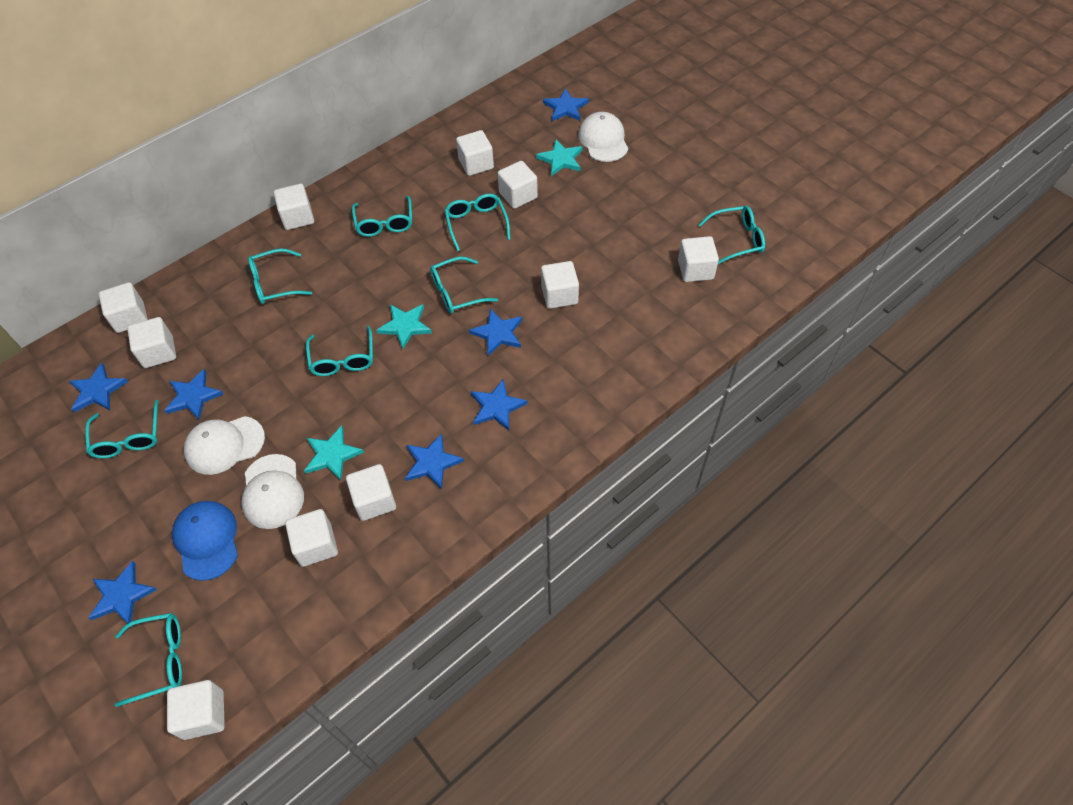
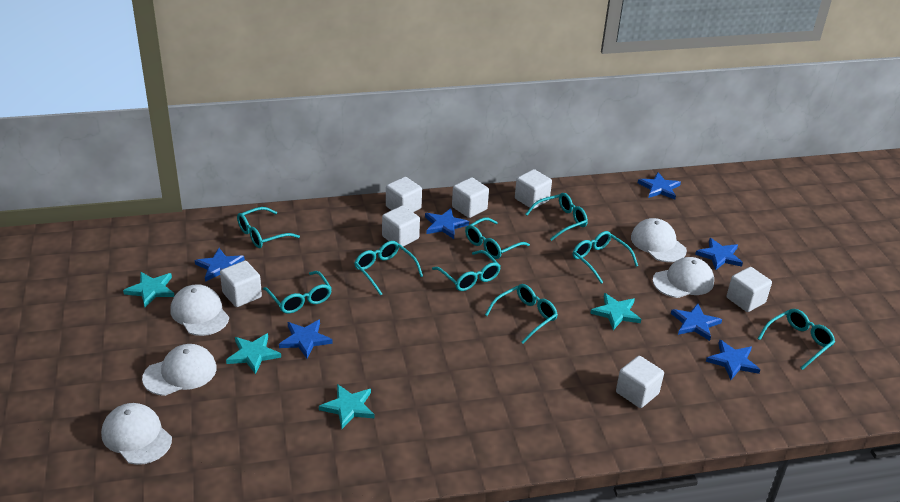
blue cap: [172,501,238,581] = 1 -> none = 0
turquoise glasses: [85,400,159,458] [115,613,182,707] [248,248,312,304] [306,326,373,376] [352,196,412,237] [430,257,498,314] [444,194,511,251] [698,206,765,264] = 8 -> [237,207,300,248] [263,271,332,314] [355,241,423,295] [432,250,501,291] [465,218,530,259] [485,284,558,343] [526,193,588,241] [573,231,638,284] [758,309,835,370] = 9
turquoise star: [304,426,364,481] [376,304,432,349] [536,139,583,176] = 3 -> [123,272,175,307] [226,333,281,374] [319,384,375,429] [590,293,641,330] = 4
white cap: [184,416,265,475] [241,454,304,529] [578,112,628,162] = 3 -> [101,403,172,465] [142,344,216,396] [171,284,229,336] [631,218,687,262] [653,257,714,298] = 5
white cube: [99,282,148,333] [127,317,176,368] [167,680,225,740] [273,184,314,230] [285,509,338,567] [346,464,396,521] [456,130,494,176] [497,161,538,209] [541,261,579,309] [678,236,719,282] = 10 -> [220,261,262,307] [382,205,420,247] [386,177,422,212] [452,177,489,218] [515,169,552,209] [616,356,664,408] [727,267,772,312] = 7

